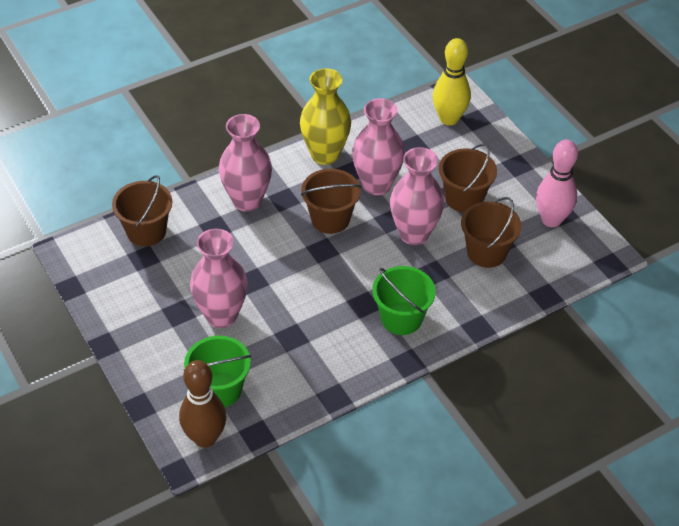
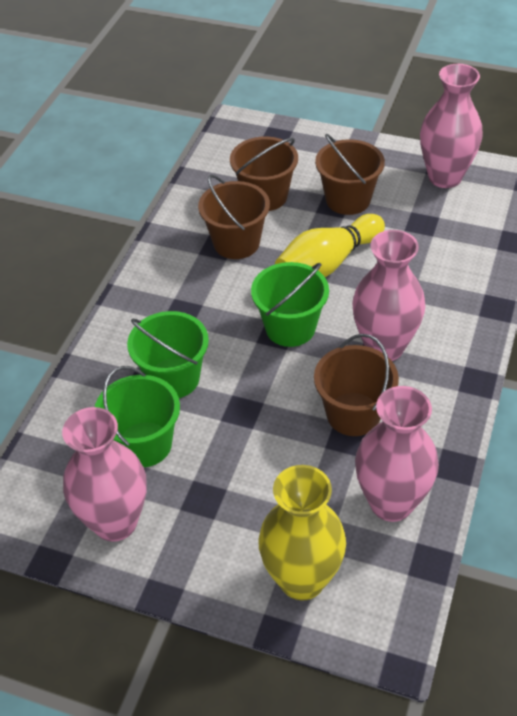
brown bowling pin: [179,360,226,448] = 1 -> none = 0
green bucket: [184,336,251,407] [372,266,436,335] = 2 -> [95,366,180,467] [127,311,209,398] [251,262,329,347] = 3
pink bowling pin: [536,140,578,227] = 1 -> none = 0

